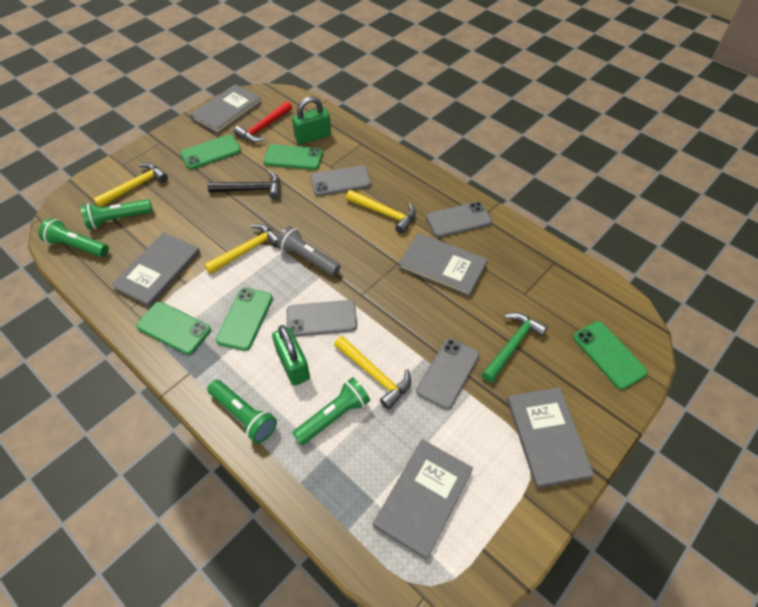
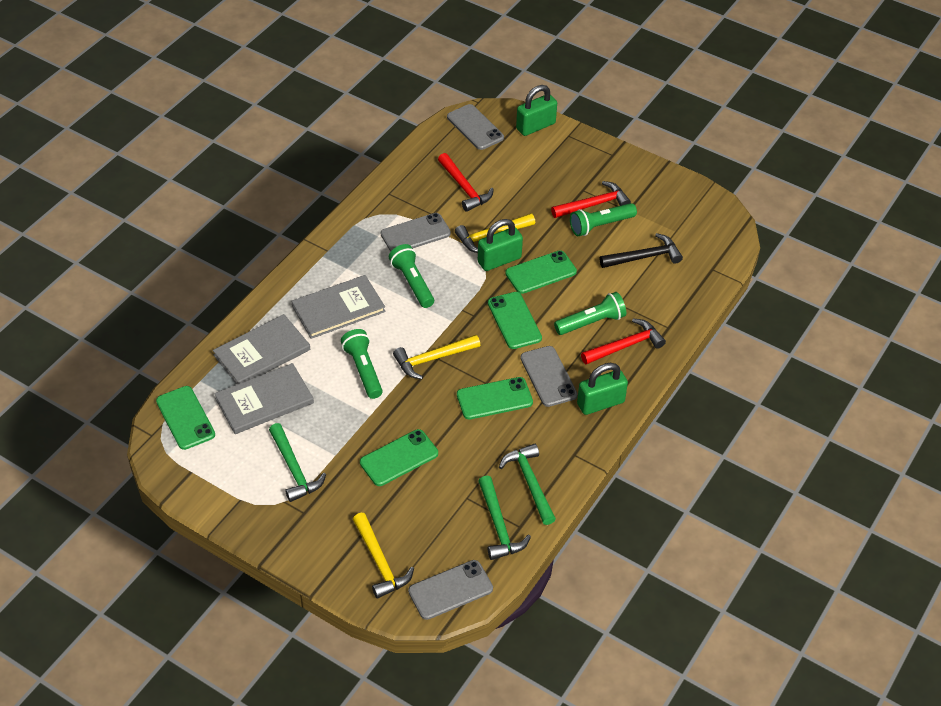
green hammer: [482,313,548,383] = 1 -> [269,423,326,502] [479,476,531,560] [499,444,556,525] = 3
green padlock: [272,325,310,386] [292,96,331,144] = 2 -> [478,219,523,271] [516,85,557,136] [577,363,628,415] = 3
grey book: [111,232,200,307] [190,84,262,134] [373,439,473,560] [398,233,488,297] [507,387,594,488] = 5 -> [213,314,310,384] [214,363,314,434] [291,275,385,339] = 3
grey flashlight: [277,226,340,276] = 1 -> none = 0
red hammer: [234,101,292,143] = 1 -> [438,153,494,212] [551,181,631,218] [581,319,666,364] = 3
yellow hammer: [93,163,168,207] [204,224,279,274] [334,336,411,409] [346,190,416,234] = 4 -> [353,513,414,599] [393,335,480,379] [455,213,535,253] = 3

